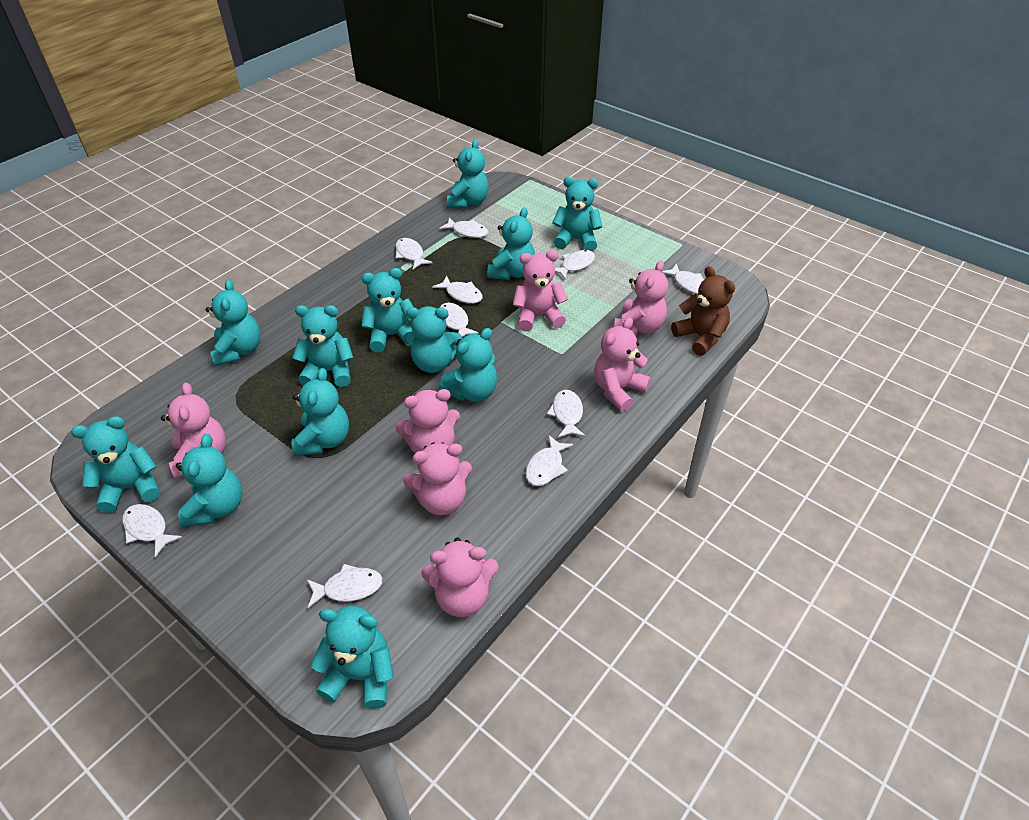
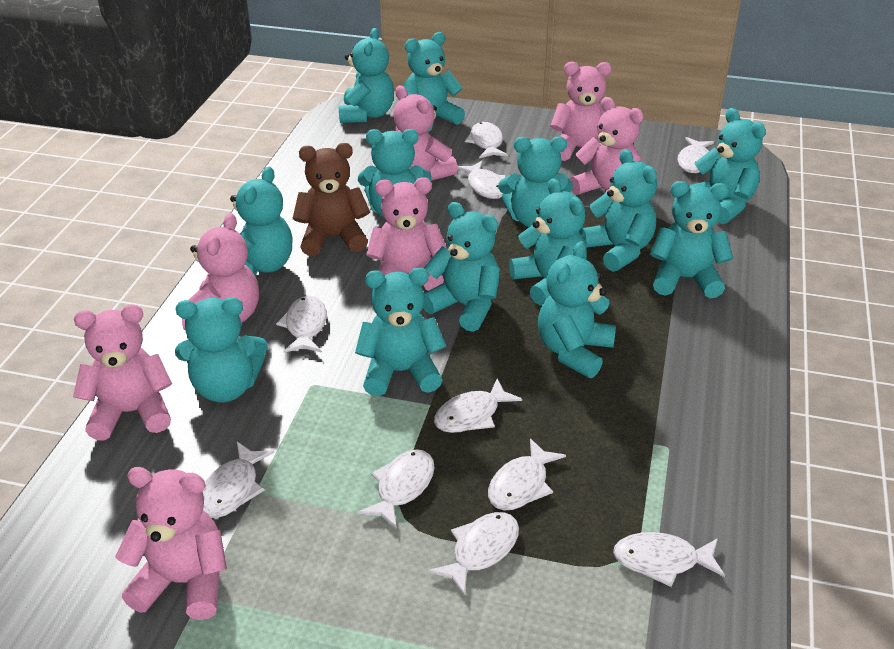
turquoise teddy bear: [71,416,160,513] [176,434,242,527] [206,279,261,366] [292,305,353,387] [292,368,349,456] [311,606,394,709] [361,268,413,352] [403,306,462,373] [439,328,497,402] [447,139,489,208] [487,207,535,280] [552,177,602,251] = 12 -> [175,297,268,402] [230,167,293,277] [338,28,394,123] [355,268,446,396] [358,129,431,217] [403,32,465,132] [423,202,500,332] [498,137,573,227] [509,178,587,306] [538,241,616,378] [580,149,657,272] [650,181,733,298] [688,108,766,224] = 13

